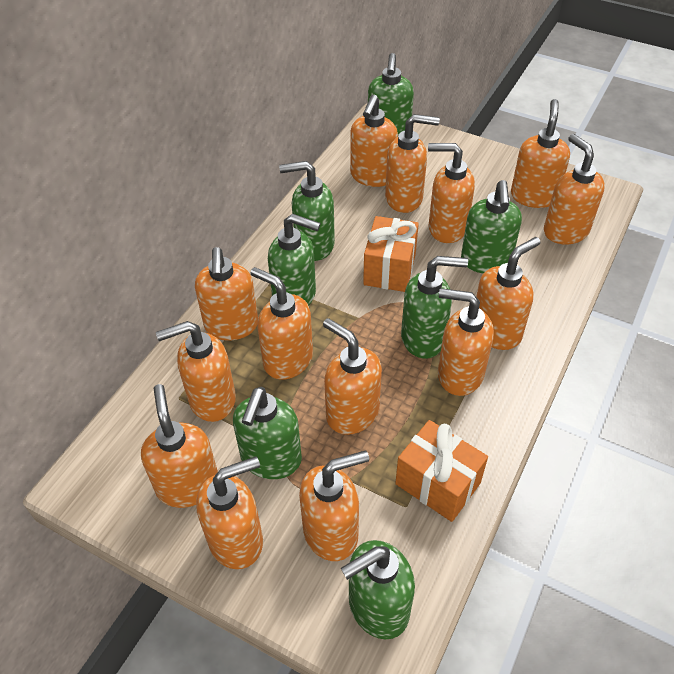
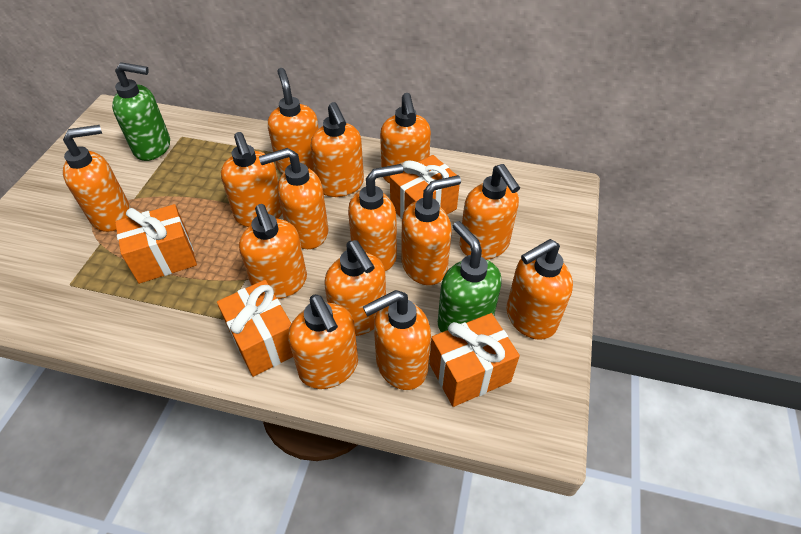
green soap dispenser: [233,387,302,479] [268,214,321,306] [279,161,335,261] [341,540,415,639] [368,53,414,135] [401,256,468,359] [461,180,522,273] = 7 -> [112,62,170,161] [438,221,502,333] = 2
orange gift: [363,216,419,292] [395,420,488,522] = 2 -> [115,204,197,284] [217,280,293,377] [390,155,460,219] [429,313,520,407] = 4

